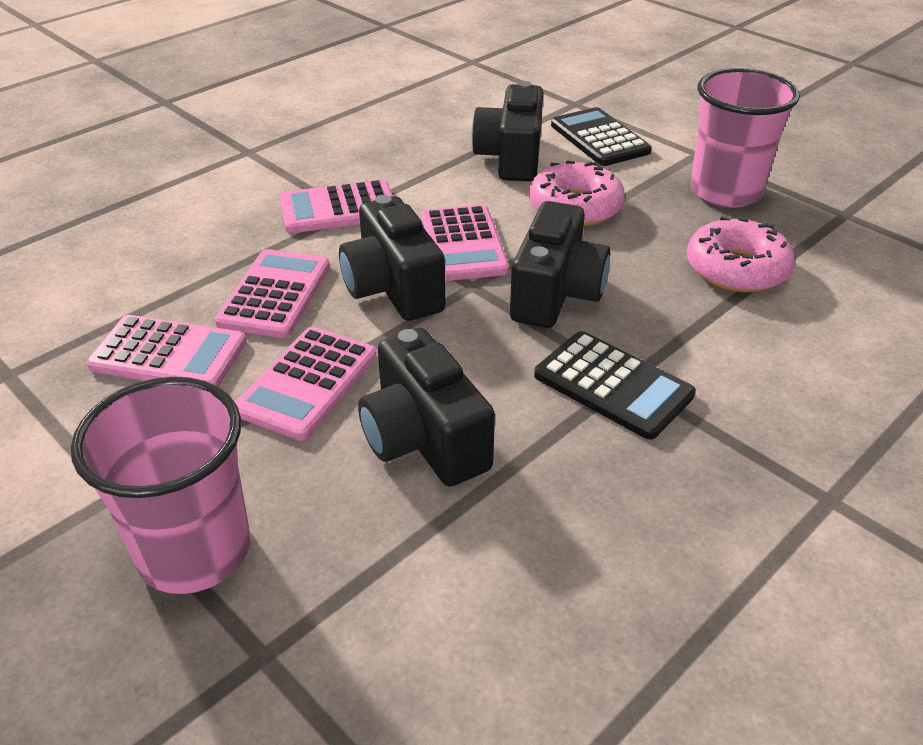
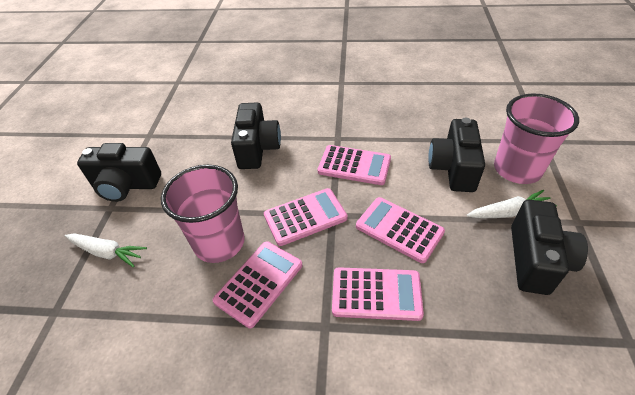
black calculator: [534,331,696,439] [551,107,652,166] = 2 -> none = 0
pink donut: [529,161,625,226] [687,216,795,292] = 2 -> none = 0
white carrot: none = 0 -> [65,233,147,268] [467,190,557,218] = 2

